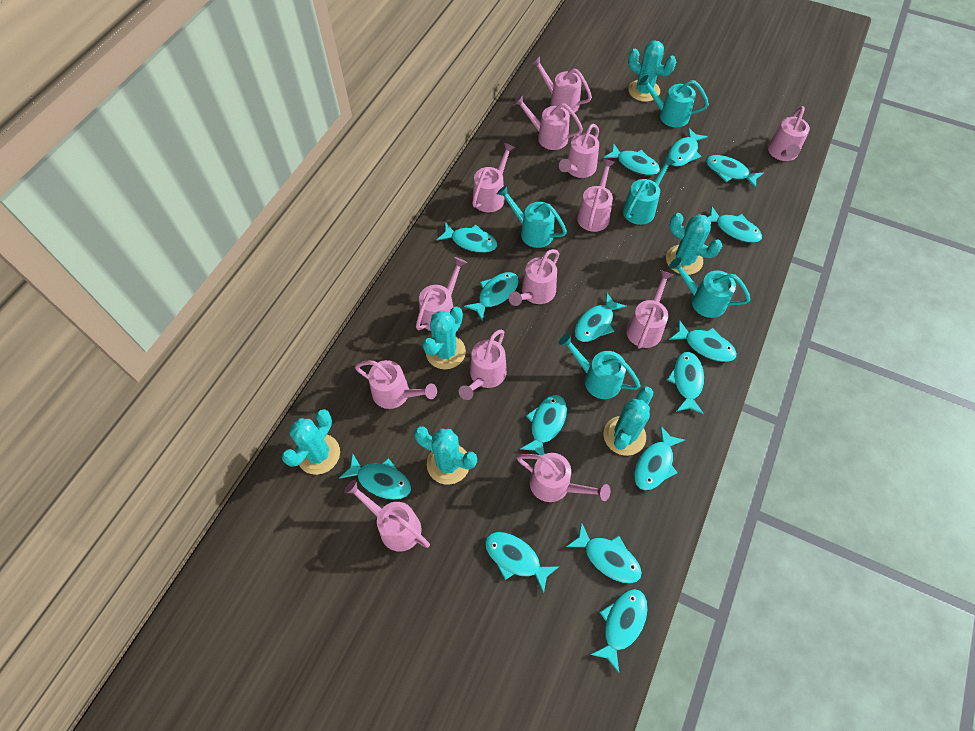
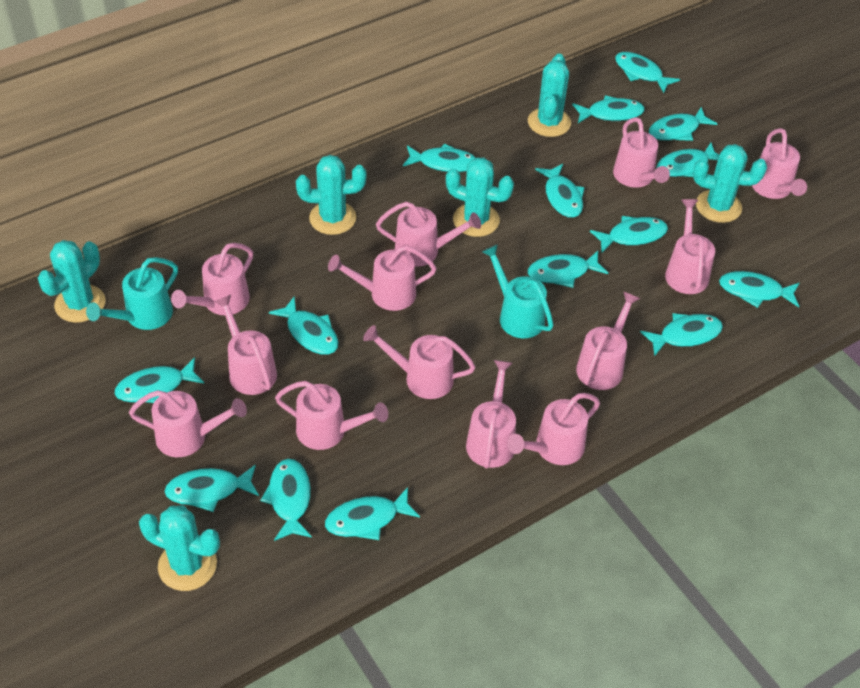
turquoise watering can: [497,185,567,248] [559,333,641,399] [623,156,676,225] [639,75,709,127] [669,257,750,318] = 5 -> [86,257,178,330] [482,244,554,338] = 2

